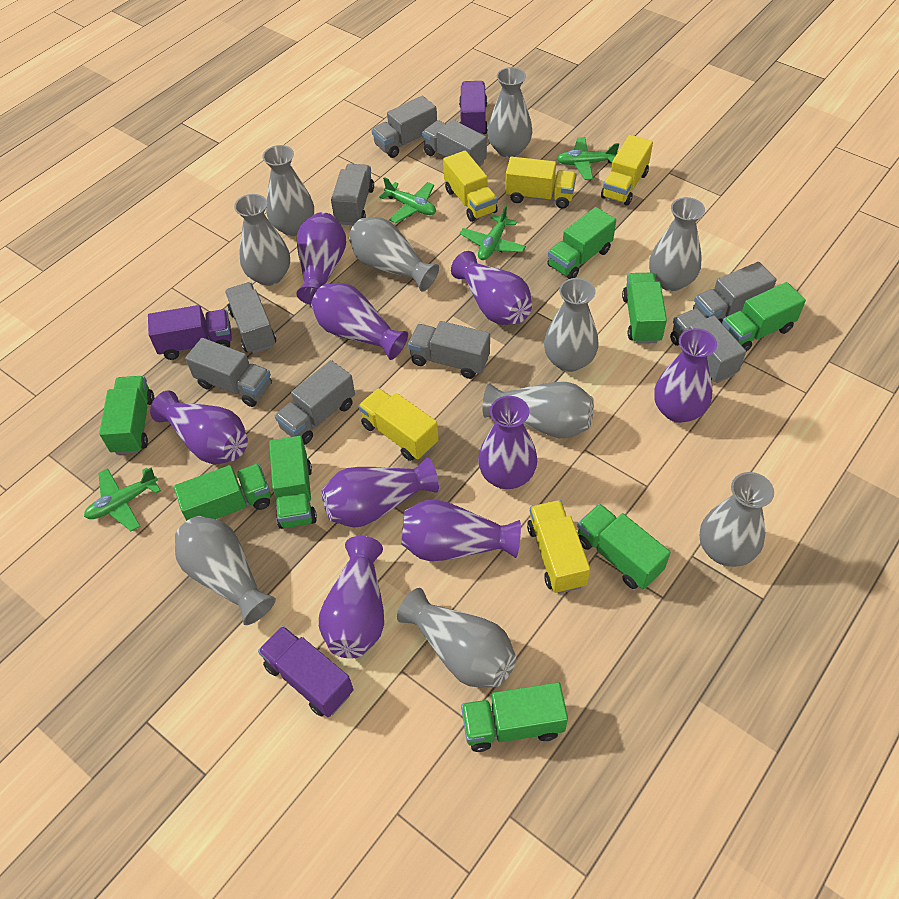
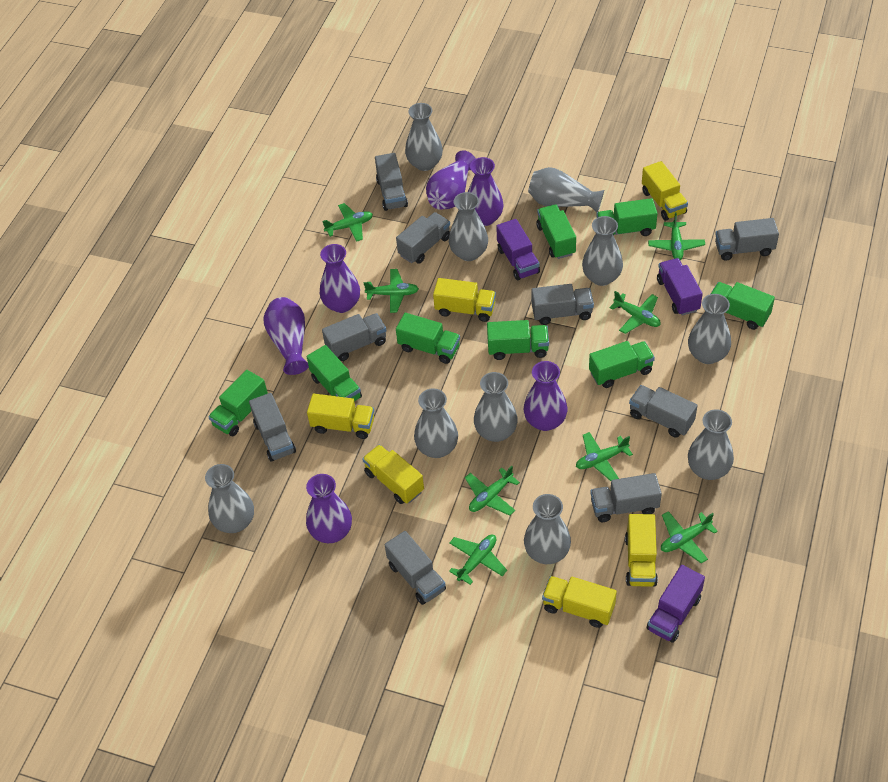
green plane: [84,468,161,531] [379,177,436,223] [460,205,526,260] [557,137,619,180] = 4 -> [322,203,373,242] [364,269,419,313] [449,534,507,585] [465,466,520,516] [576,432,633,481] [609,291,661,334] [648,212,705,260] [661,511,718,563] = 8
purple vase: [150,390,248,464] [296,212,346,305] [311,283,408,360] [319,536,384,659] [322,458,439,528] [401,499,521,561] [451,251,532,325] [478,396,537,489] [654,328,717,423] = 9 -> [263,297,309,375] [306,474,352,543] [320,244,360,313] [426,150,476,210] [468,157,504,226] [524,361,568,431] = 6
yellow truck: [358,388,439,461] [443,151,498,222] [505,157,576,209] [527,500,590,594] [601,135,653,206] = 5 -> [307,394,374,439] [362,444,424,504] [433,278,496,322] [542,576,617,628] [625,514,658,587] [642,161,688,221] = 6

